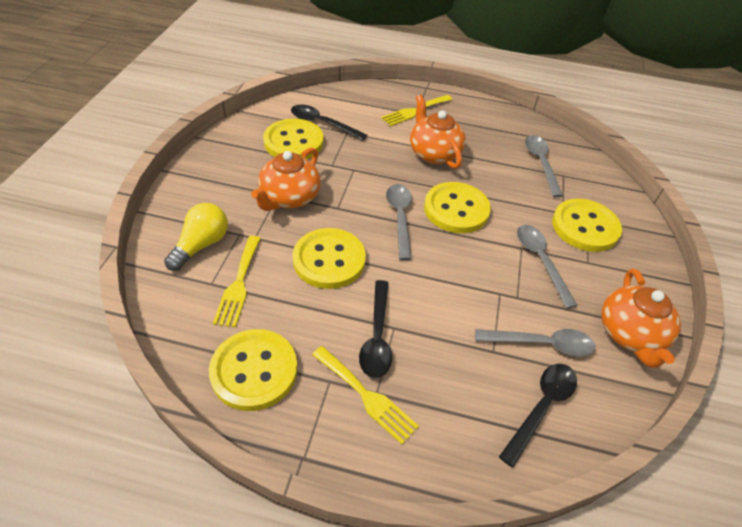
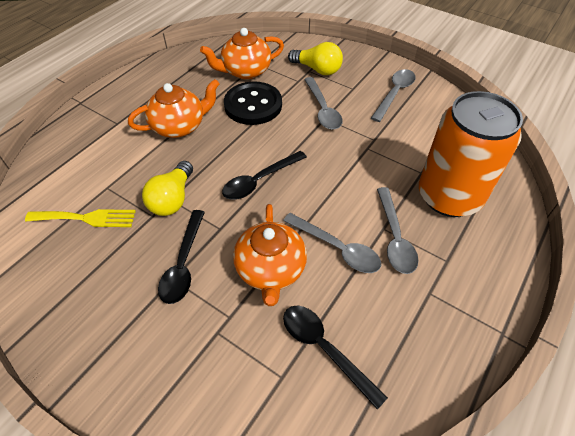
black button: none = 0 -> [224,81,282,125] = 1
orange can: none = 0 -> [419,91,523,217] = 1
yellow button: [209,329,298,411] [263,118,324,159] [293,228,366,289] [424,182,491,233] [552,199,622,252] = 5 -> none = 0
yellow fork: [213,236,261,328] [312,346,419,445] [381,95,452,126] = 3 -> [25,209,136,227] = 1
yellow light bulb: [164,203,228,271] = 1 -> [142,161,193,216] [288,42,343,75] = 2

